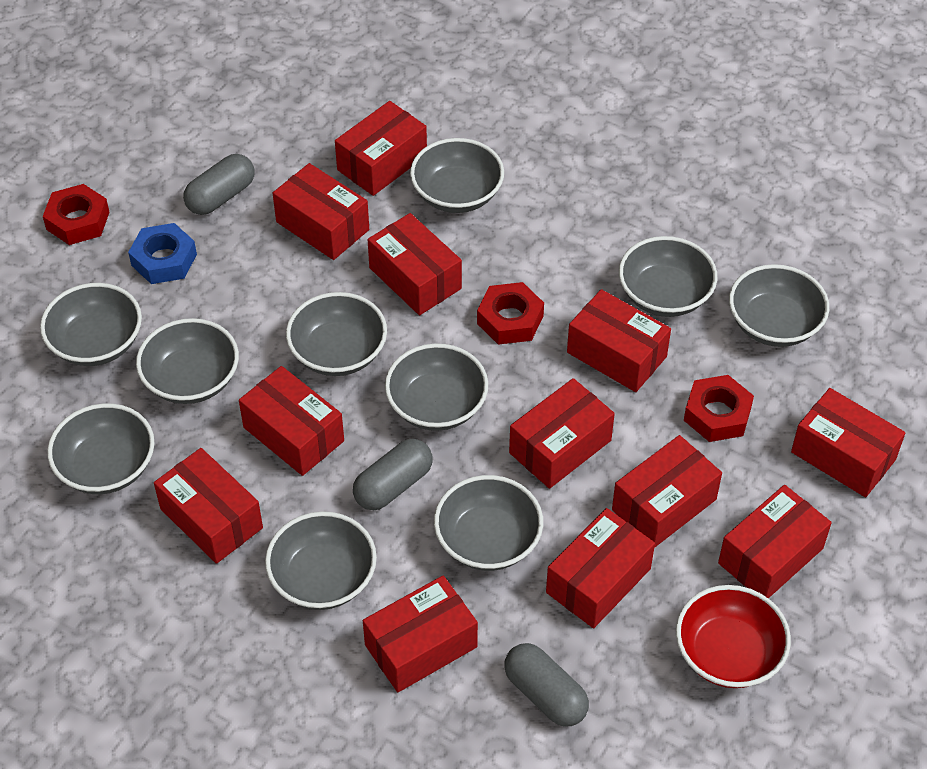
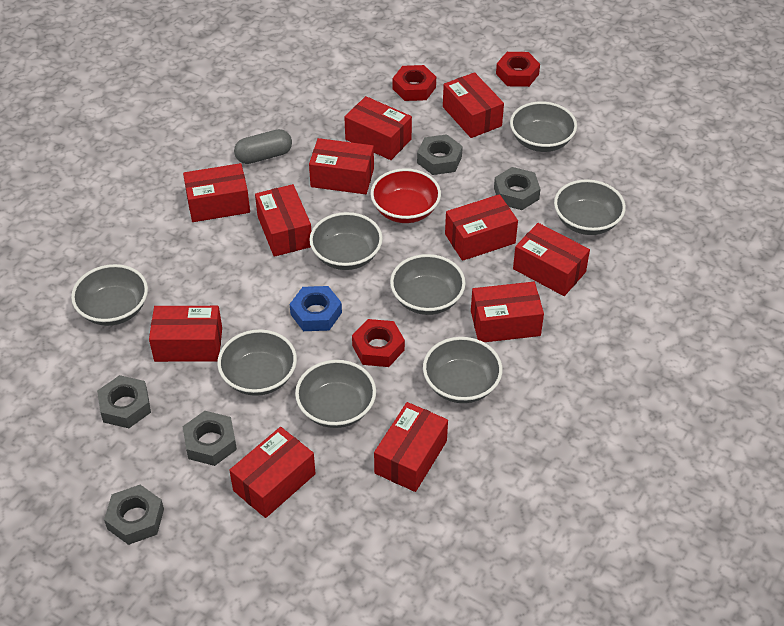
grey bowl: [40,283,142,366] [47,403,155,494] [136,318,239,404] [265,512,377,610] [286,292,387,376] [385,343,488,431] [410,138,504,213] [434,475,543,571] [619,236,717,317] [729,264,829,347] = 10 -> [71,264,148,326] [217,329,297,396] [295,360,376,428] [309,212,383,270] [390,254,466,315] [423,337,502,403] [510,101,577,152] [554,179,626,235] = 8
grey capsule: [183,154,255,215] [353,439,433,510] [504,643,589,727] = 3 -> [234,129,292,164] = 1
grey nut: none = 0 -> [97,375,151,428] [104,485,164,545] [183,411,237,466] [417,134,463,175] [494,167,541,210] = 5
red box: [154,448,263,564] [239,366,344,476] [273,163,369,260] [335,101,427,196] [363,576,478,692] [367,213,462,315] [509,378,615,489] [546,508,655,628] [567,289,671,392] [612,435,722,548] [718,485,832,598] [791,388,905,497] = 12 -> [149,306,222,362] [183,163,250,222] [229,427,316,518] [255,184,311,257] [309,138,374,194] [344,96,412,160] [374,402,448,492] [443,72,504,138] [445,194,518,261] [471,282,544,342] [513,223,590,296] = 11

